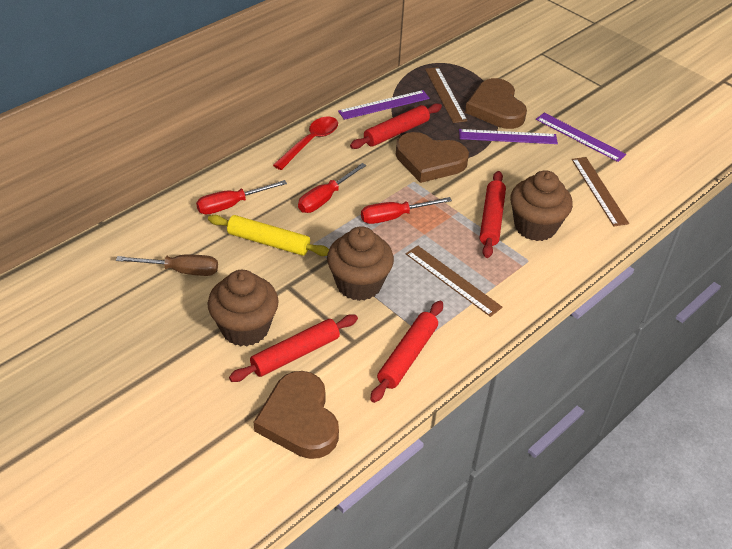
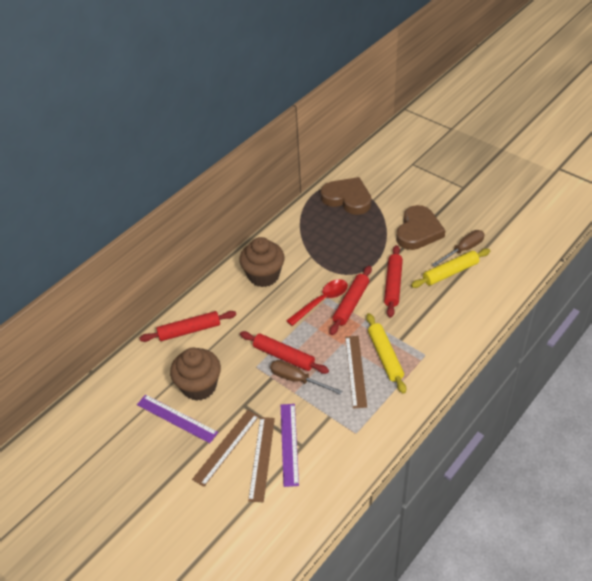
brown cupcake: [207,270,279,346] [327,226,394,301] [510,170,573,241] = 3 -> [170,347,221,401] [239,237,285,287] = 2
brown heart: [254,371,339,459] [396,132,469,183] [465,78,527,129] = 3 -> [321,177,371,215] [396,205,445,250] = 2
brown screwdriver: [116,254,218,276] = 1 -> [270,360,342,395] [432,230,485,267] = 2
purple ruler: [338,90,430,120] [459,129,558,144] [536,113,626,162] = 3 -> [137,394,218,443] [281,404,299,487] = 2
red screwdriver: [196,180,287,214] [298,163,366,213] [361,197,452,224] = 3 -> none = 0
yellow rolling pin: [208,215,329,256] = 1 -> [366,313,406,394] [411,249,490,288] = 2

